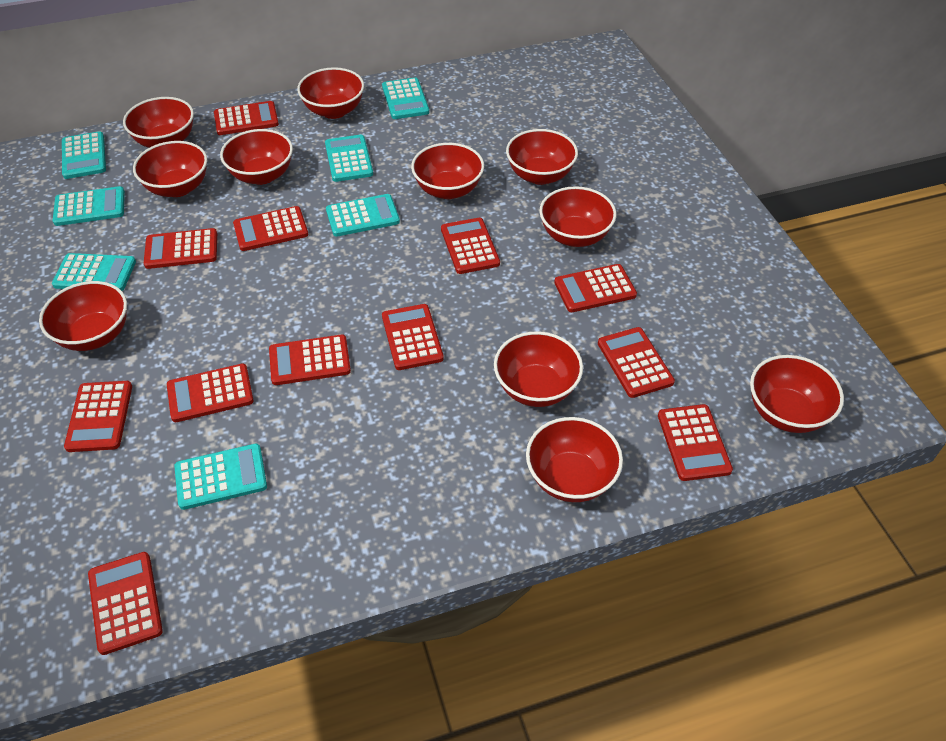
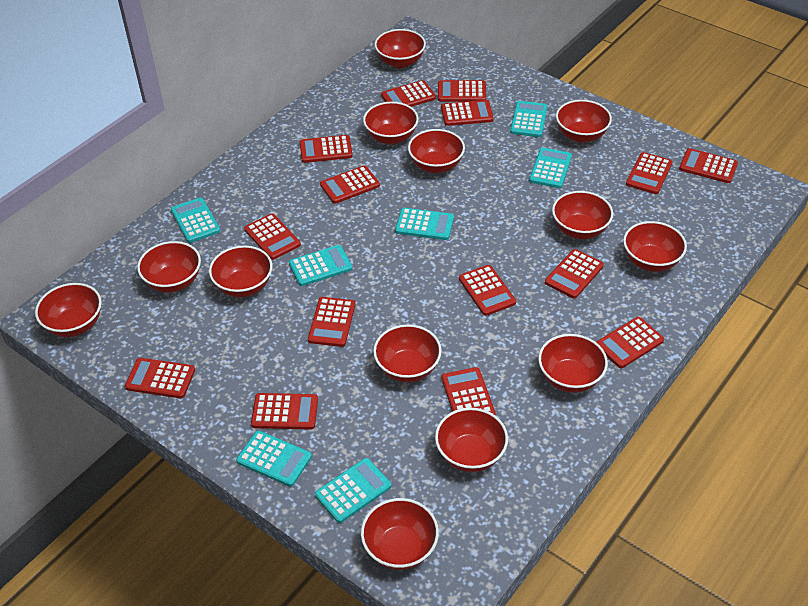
red bowl: [39,281,127,351] [123,97,194,148] [133,141,207,197] [220,129,293,185] [297,67,364,119] [411,143,484,199] [494,331,583,407] [506,129,578,185] [526,417,623,502] [539,186,616,247] [750,355,844,433] = 11 -> [35,283,102,337] [137,241,201,293] [209,246,272,297] [361,498,439,570] [363,102,419,144] [373,324,442,382] [375,29,426,68] [408,129,465,173] [435,408,508,472] [538,334,608,393] [552,191,613,239] [556,100,612,143] [623,221,687,272] = 13
red calculator: [64,381,132,452] [88,552,163,655] [144,228,217,269] [167,364,254,422] [214,101,279,135] [233,206,308,251] [269,334,351,385] [382,304,444,370] [441,218,500,274] [554,264,637,312] [598,327,675,398] [658,404,733,481] = 12 -> [125,358,195,398] [244,213,301,260] [251,393,318,430] [300,135,353,163] [308,297,355,347] [320,166,380,204] [381,80,436,107] [438,80,486,102] [441,100,494,126] [441,367,496,415] [459,265,516,316] [545,249,604,299] [596,317,664,368] [626,152,673,194] [679,148,738,183] = 15

